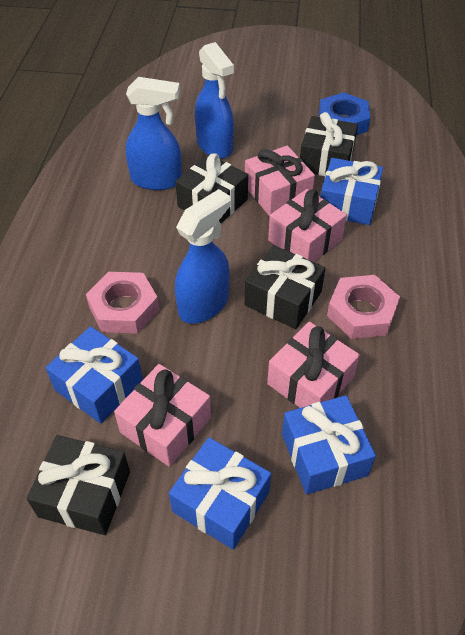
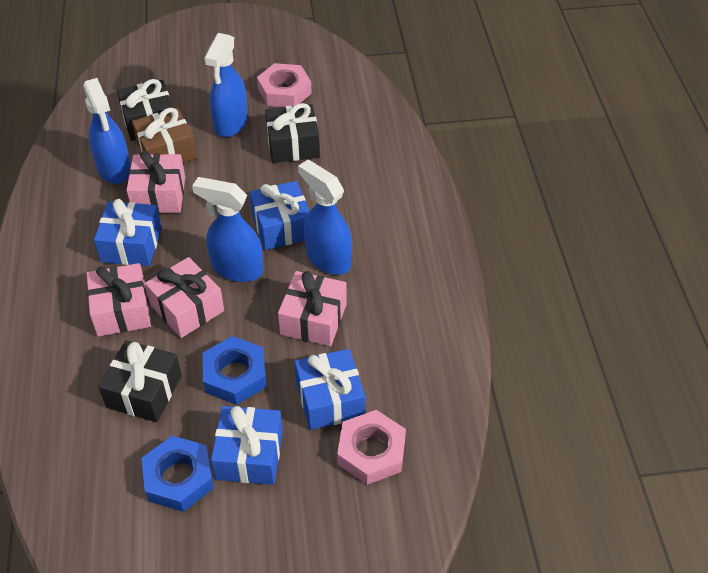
black gift: [27,435,130,535] [175,154,248,223] [245,245,326,329] [300,112,358,176] = 4 -> [99,340,182,422] [117,79,173,141] [265,103,320,163] = 3
blue nut: [319,92,370,135] = 1 -> [141,436,214,512] [203,336,266,405] = 2
blue spray bottle: [126,77,182,190] [175,189,231,324] [195,42,234,159] = 3 -> [83,78,131,184] [192,177,263,282] [204,33,248,137] [298,160,352,275] = 4
brown gift: none = 0 -> [132,108,197,163] = 1

